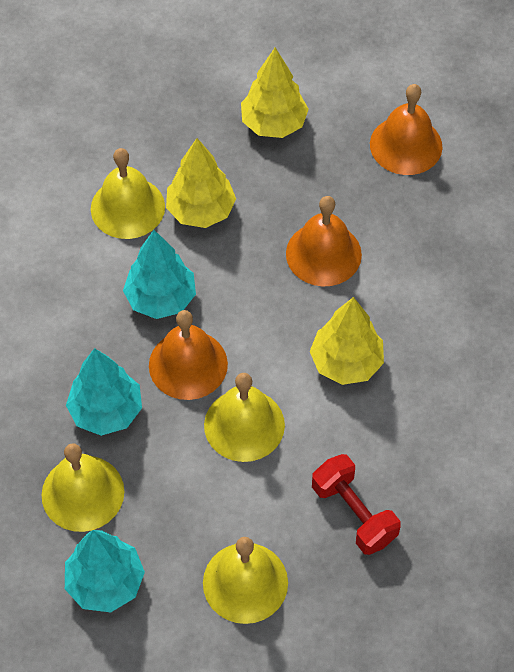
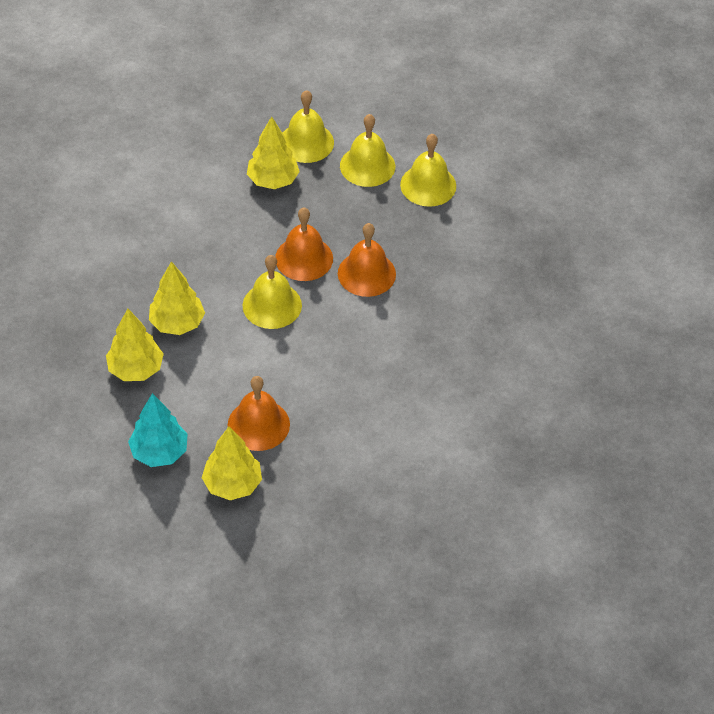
red dumbbell: [312,454,401,555] = 1 -> none = 0
turquoise tree: [65,530,145,612] [66,348,142,436] [123,230,196,319] = 3 -> [128,393,188,467] = 1
yellow tree: [166,138,236,228] [241,48,309,138] [310,297,384,385] = 3 -> [106,309,164,381] [149,261,205,335] [202,426,262,500] [247,116,300,189] = 4

